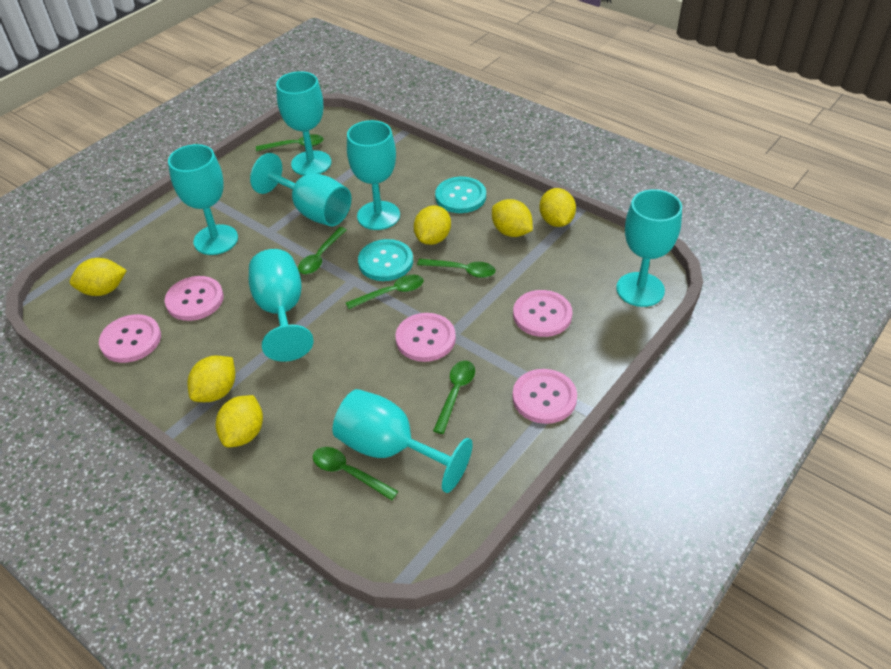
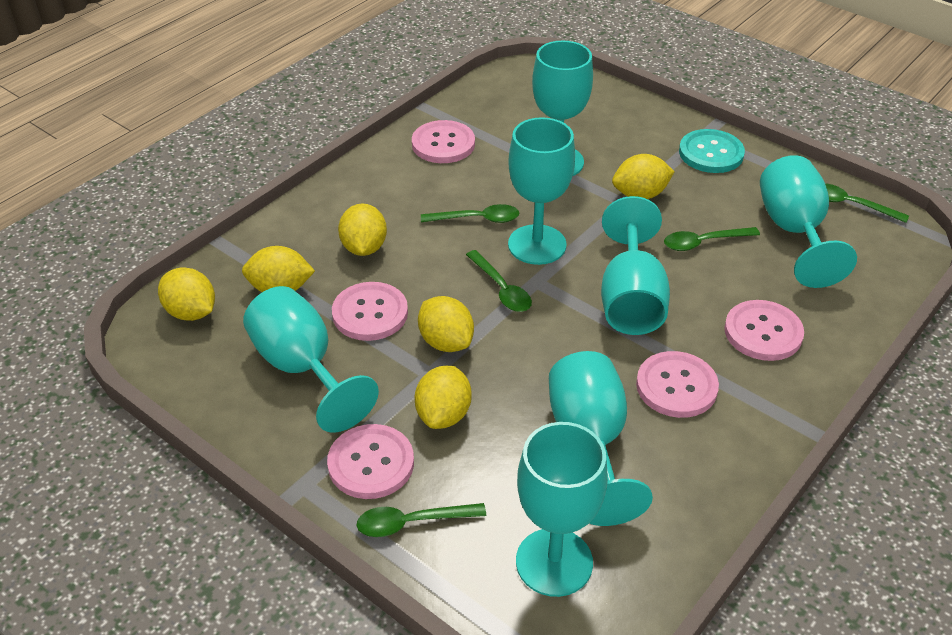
green spoon: [256,134,324,151] [298,227,347,274] [313,447,398,500] [346,275,424,309] [417,258,495,278] [433,361,475,434] = 6 -> [356,503,486,537] [421,204,519,223] [466,250,532,312] [664,227,760,251] [825,183,909,223] = 5
turquoise button: [358,239,413,281] [435,177,486,213] = 2 -> [679,129,745,173] = 1

